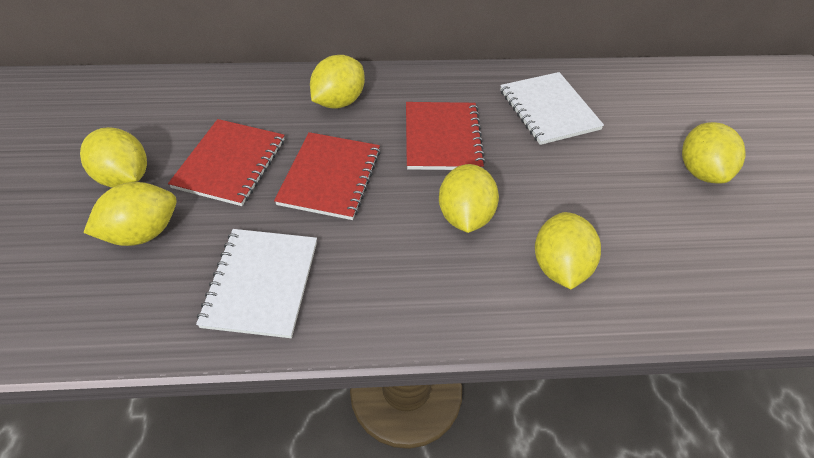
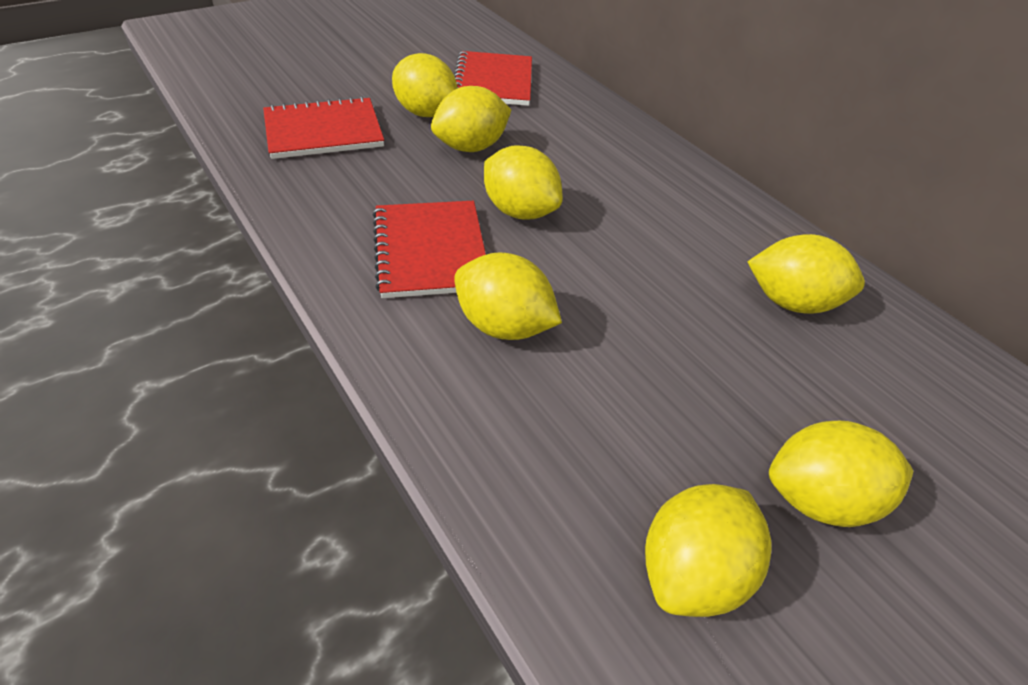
white notebook: [196,229,317,338] [500,72,604,145] = 2 -> none = 0
yellow lemon: [80,127,147,188] [83,182,176,246] [310,55,365,109] [439,164,499,233] [535,212,601,289] [682,122,746,184] = 6 -> [392,53,458,117] [431,86,511,152] [454,253,562,340] [484,145,563,220] [645,484,772,617] [747,234,865,314] [769,421,913,527] = 7

